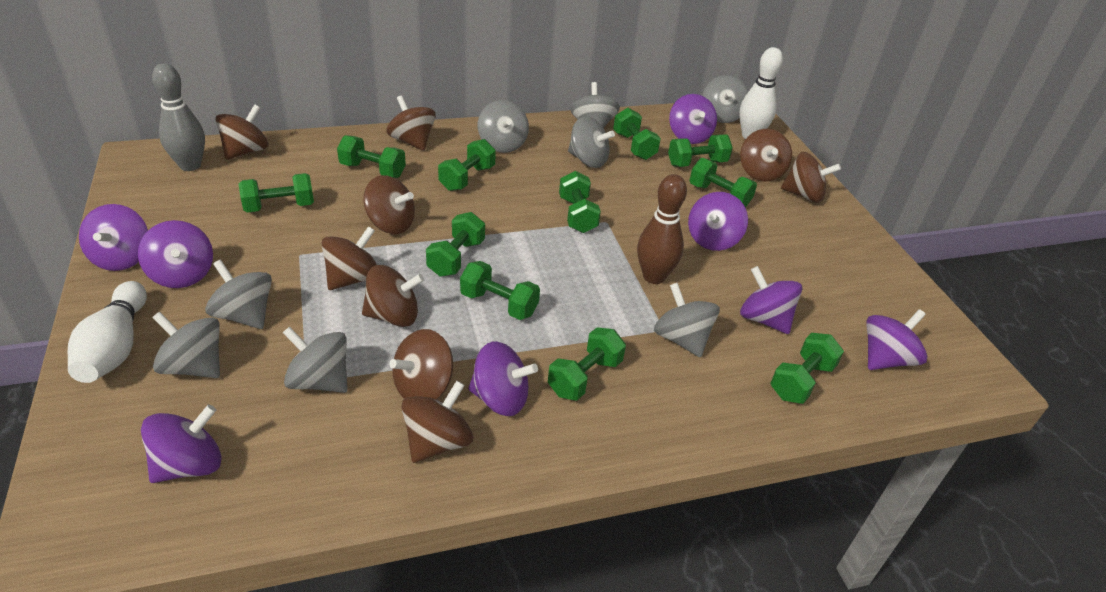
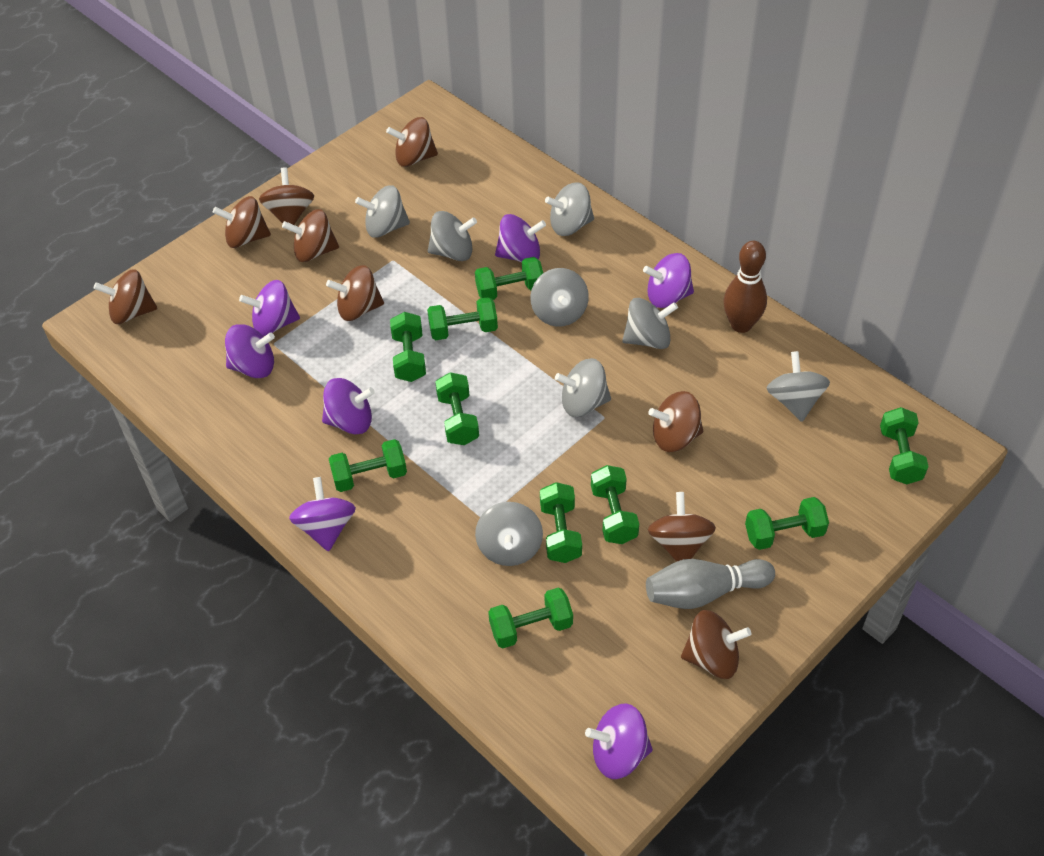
green dumbbell: [239,173,314,212] [337,135,406,178] [426,212,485,277] [438,139,496,191] [460,261,540,320] [548,327,626,400] [559,171,601,233] [613,108,661,160] [668,135,733,167] [689,158,757,207] [770,333,844,404] = 11 -> [329,439,407,492] [390,312,426,382] [427,297,498,340] [435,372,479,445] [475,257,543,300] [488,587,573,648] [540,482,582,563] [591,465,639,544] [745,497,829,550] [880,407,929,485] = 10
purple spinning top: [79,204,148,271] [138,220,213,288] [141,405,222,483] [468,342,538,416] [669,94,717,144] [688,192,748,251] [740,266,802,334] [866,309,928,370] = 8 -> [225,324,275,378] [239,280,300,336] [289,477,356,552] [322,378,375,434] [495,214,546,262] [585,703,653,779] [643,253,694,308] = 7
white bowling pin: [68,281,147,383] [739,47,783,139] = 2 -> none = 0

